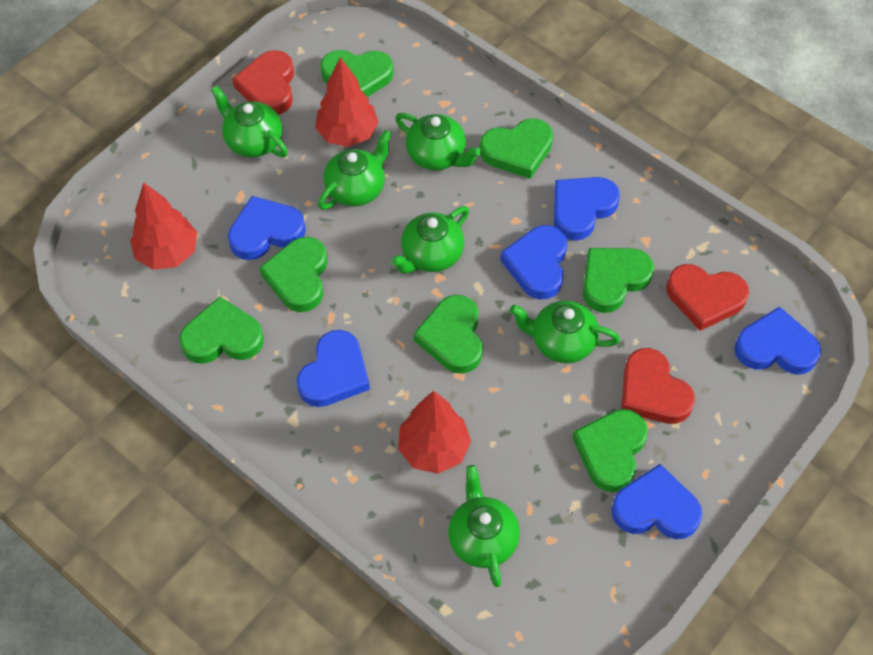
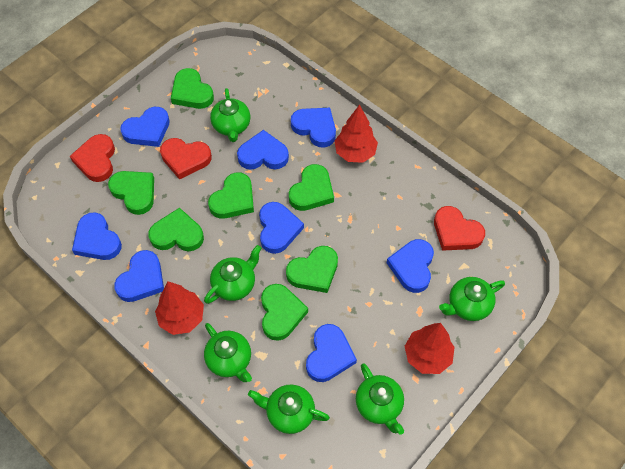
blue heart: [228,196,306,260] [297,330,370,407] [500,225,568,299] [554,177,620,241] [611,464,702,539] [734,306,821,374] = 6 -> [72,212,122,260] [114,250,164,302] [120,107,170,147] [237,130,289,170] [259,202,304,254] [291,108,336,148] [306,324,357,382] [387,239,434,293] = 8

